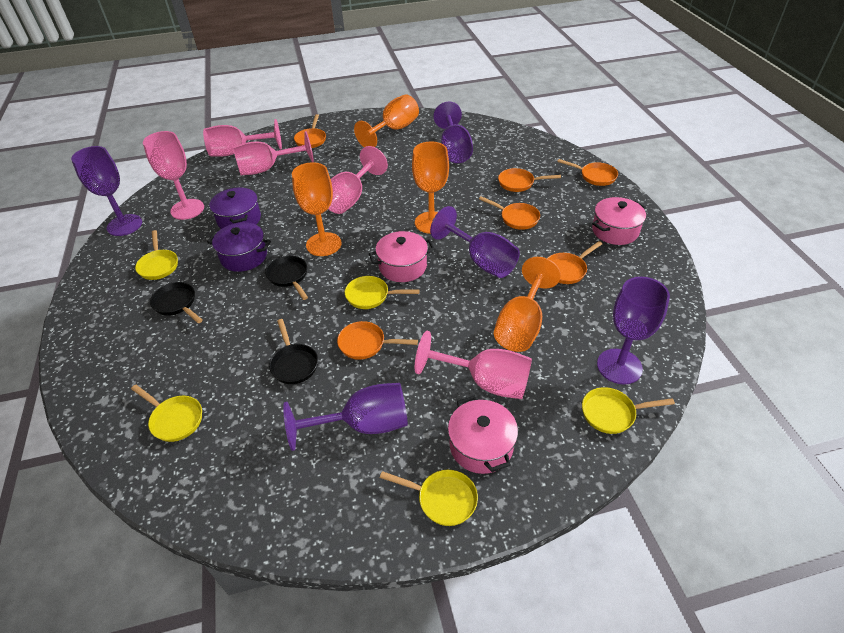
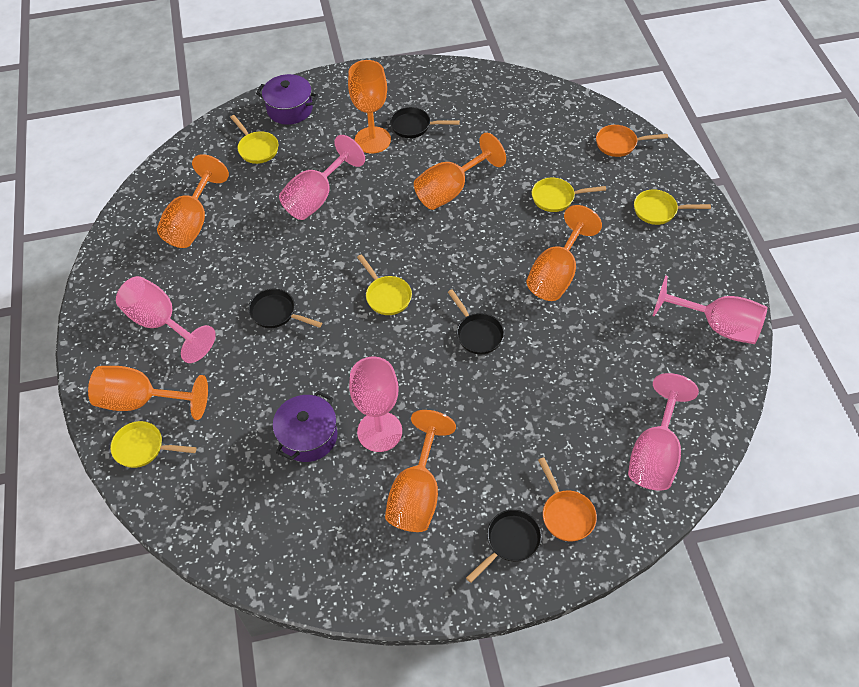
black pan: [150,282,203,323] [265,256,308,300] [269,319,318,384] = 3 -> [248,289,322,328] [390,107,460,138] [448,289,504,354] [466,510,542,583] = 4
orange goblet: [292,162,342,256] [354,95,419,147] [412,142,449,234] [494,257,561,352] = 4 -> [88,366,208,420] [157,154,229,248] [348,60,391,153] [385,410,456,532] [414,133,506,210] [527,205,602,301] = 6
orange pan: [294,114,326,148] [337,321,418,360] [479,196,540,230] [498,168,561,192] [547,241,602,284] [557,159,618,186] = 6 -> [538,457,597,542] [596,125,668,157] = 2
pink pot: [369,231,435,282] [448,396,518,474] [592,197,646,245] = 3 -> none = 0
purple goblet: [71,146,142,236] [283,383,408,451] [430,206,520,278] [433,102,473,163] [597,277,670,385] = 5 -> none = 0

